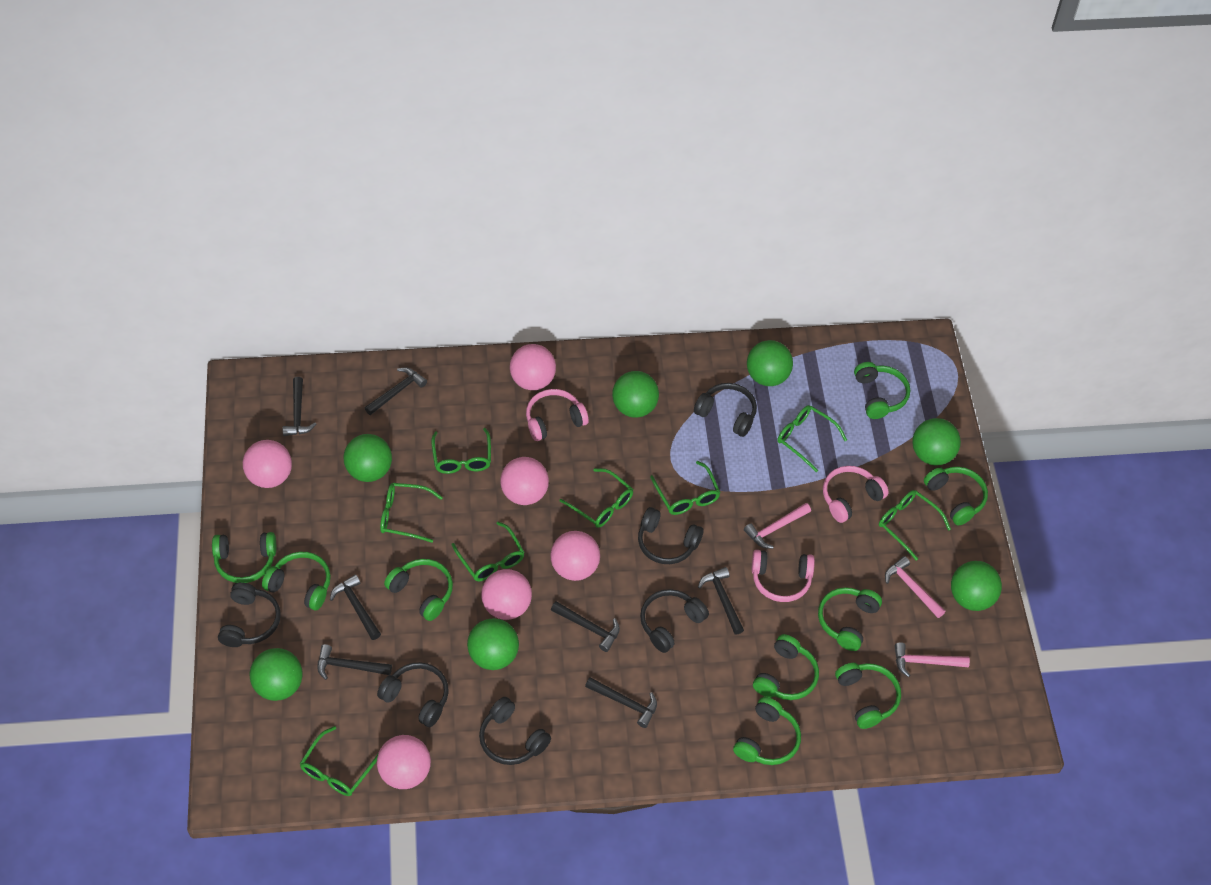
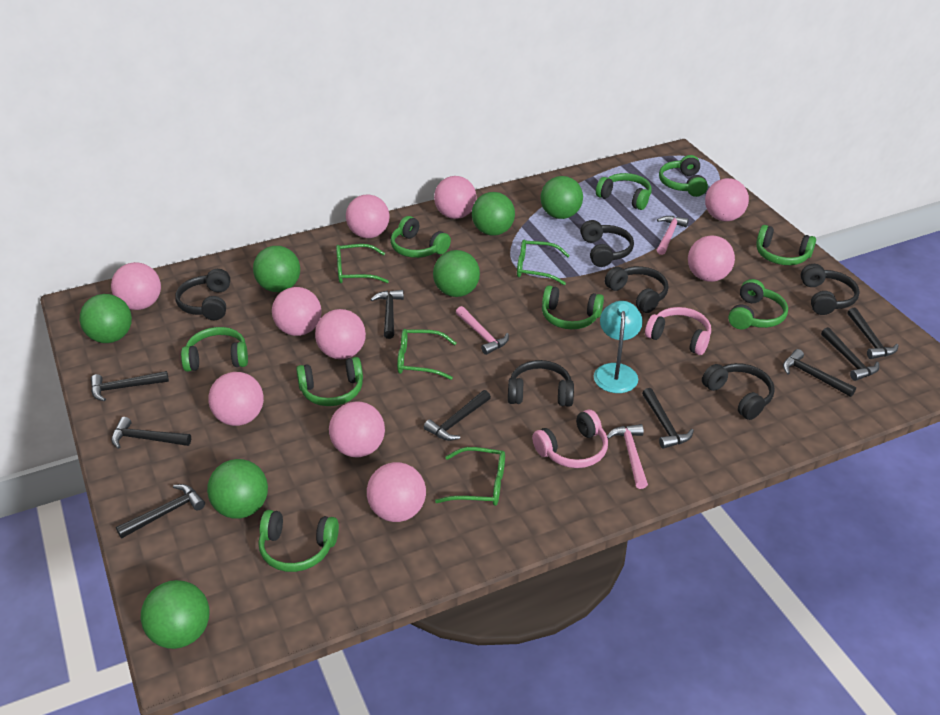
black hammer: [282,377,316,436] [317,644,392,680] [330,574,381,640] [365,367,427,415] [551,601,620,652] [585,677,657,728] [698,567,744,635] = 7 -> [91,371,169,401] [111,417,191,449] [116,484,205,538] [370,290,404,339] [424,390,491,441] [642,388,694,449] [783,349,856,397] [821,327,879,381] [847,308,899,359] = 9
green glasses: [300,726,378,796] [380,483,443,542] [431,428,491,474] [452,522,525,581] [559,468,633,528] [650,461,721,515] [777,405,847,472] [879,490,951,561] = 8 -> [336,244,389,283] [397,329,456,380] [435,447,505,506] [517,239,570,285] = 4
pink ball: [243,440,292,488] [377,735,431,789] [481,569,532,620] [500,457,549,505] [510,344,556,390] [550,531,600,581] = 6 -> [111,262,161,310] [208,372,264,426] [272,287,321,336] [315,309,366,359] [329,401,385,458] [346,195,389,238] [367,462,426,522] [434,176,477,219] [688,235,735,282] [705,178,749,221] = 10
pink headphones: [526,389,589,441] [752,550,815,602] [823,466,889,523] = 3 -> [532,410,608,468] [645,307,711,355] = 2
turquoise lamp: none = 0 -> [594,301,643,393] = 1

